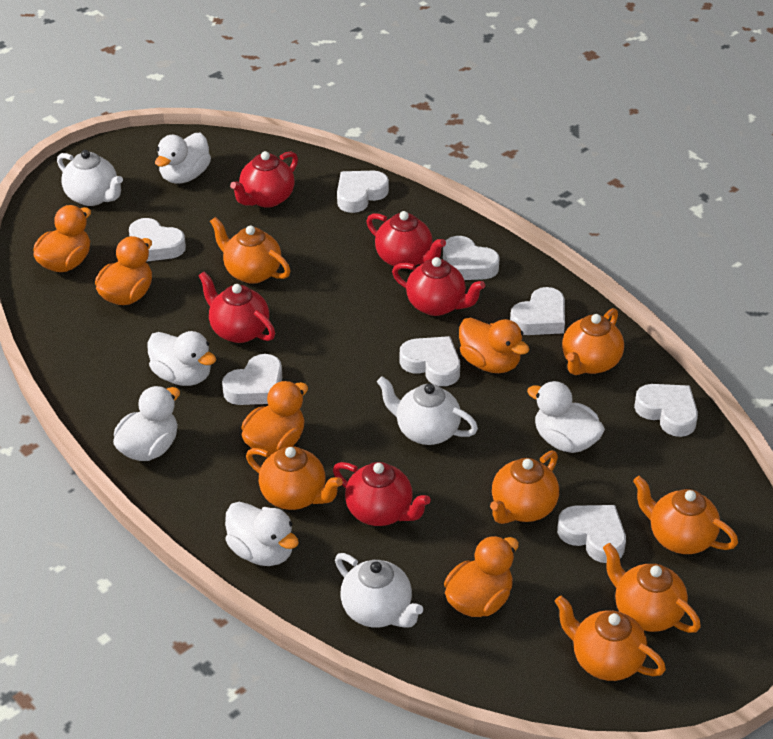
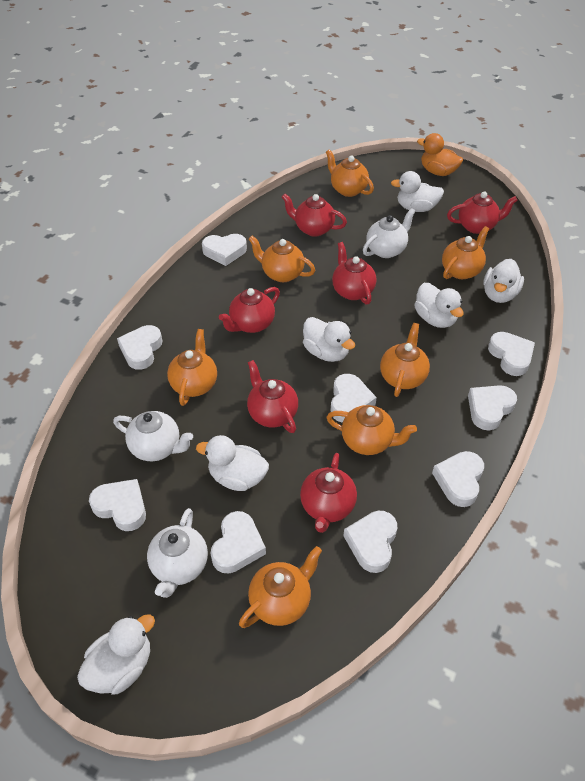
orange duck: [33,205,91,272] [95,236,152,305] [241,381,308,455] [444,535,519,617] [459,318,530,373] = 5 -> [417,133,463,176] = 1
red teapot: [198,271,275,343] [230,151,298,208] [333,462,431,526] [366,211,446,269] [392,257,485,316] = 5 -> [219,287,280,333] [247,360,298,433] [282,194,347,237] [300,453,357,533] [332,242,376,305] [447,191,518,234] = 6
white duck: [113,386,180,461] [147,331,216,386] [155,133,211,184] [225,502,299,566] [527,381,605,453] = 5 -> [77,614,155,694] [196,435,269,491] [303,317,355,362] [391,171,444,212] [414,283,464,328] [484,259,524,303] = 6
white heart: [129,218,186,262] [222,354,282,405] [337,171,389,213] [400,336,460,386] [443,236,500,280] [510,287,565,335] [557,505,626,563] [634,384,698,437] = 8 -> [89,479,146,531] [117,325,162,370] [202,234,247,266] [210,511,266,573] [331,374,377,423] [343,511,397,573] [432,451,484,507] [468,385,517,431] [488,332,535,376] = 9

